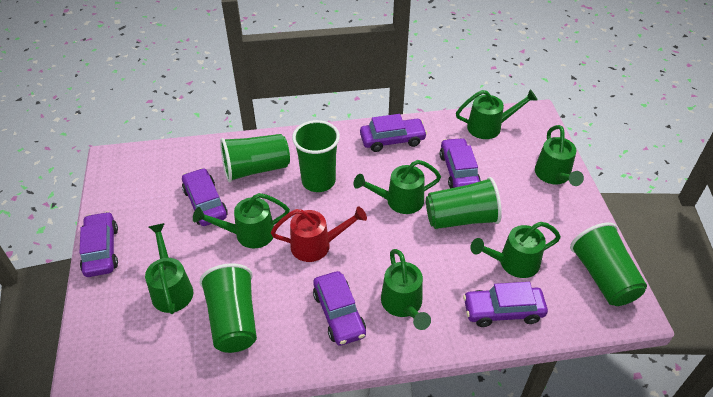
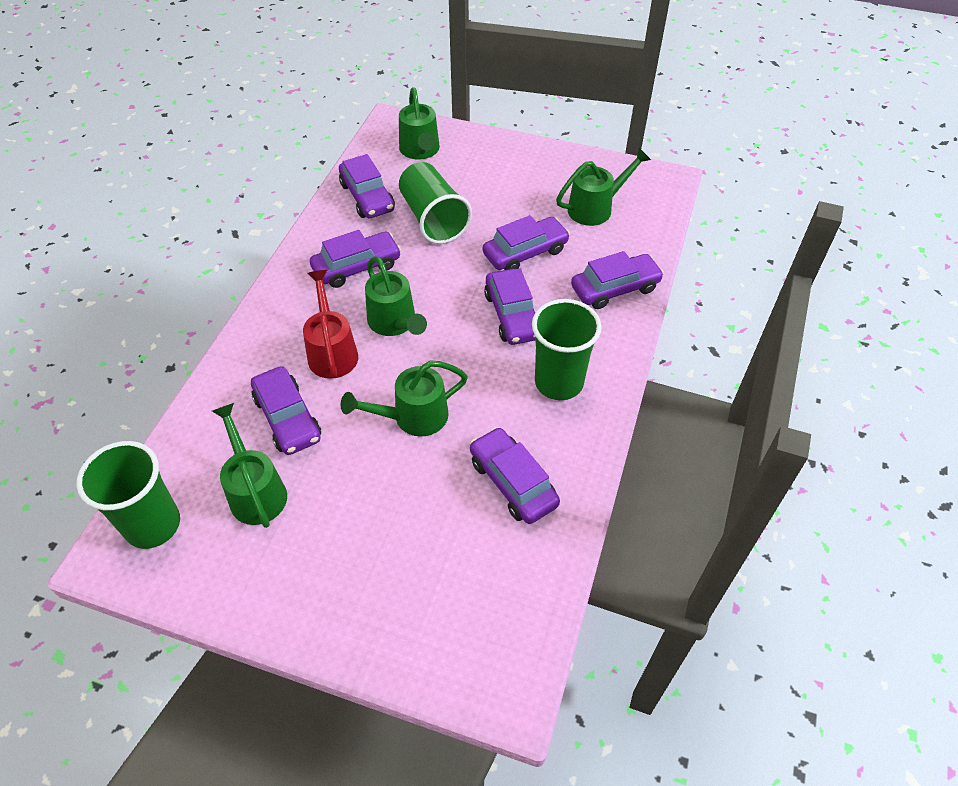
green cup: [199,263,257,353] [220,134,290,182] [292,120,340,192] [426,177,502,229] [570,222,647,306] = 5 -> [76,441,180,549] [399,162,472,244] [532,299,602,400] = 3
green watering can: [145,223,193,314] [193,193,290,248] [353,160,441,214] [381,249,431,330] [456,89,538,139] [470,222,561,278] [535,125,584,186] = 7 -> [212,403,287,528] [341,360,468,437] [365,256,427,336] [399,87,440,160] [556,148,651,226] = 5
purple car: [79,211,118,277] [182,168,228,226] [313,271,366,346] [360,114,427,152] [440,138,481,188] [463,282,548,327] = 6 -> [251,366,321,455] [310,230,401,288] [339,154,395,218] [470,427,560,524] [483,215,570,270] [484,269,535,345] [571,251,664,309] = 7

